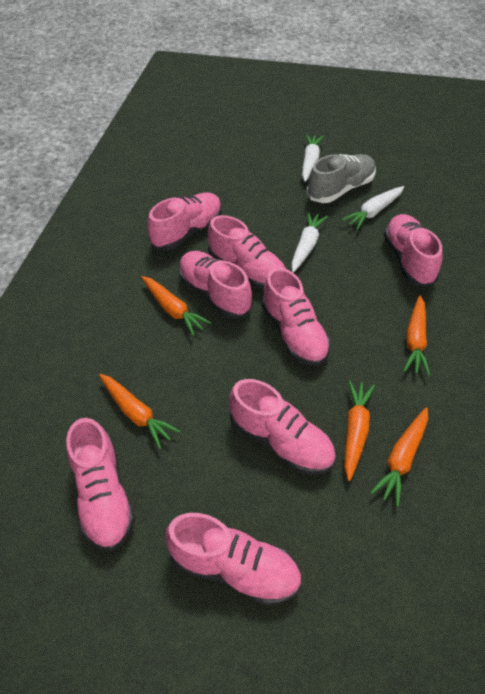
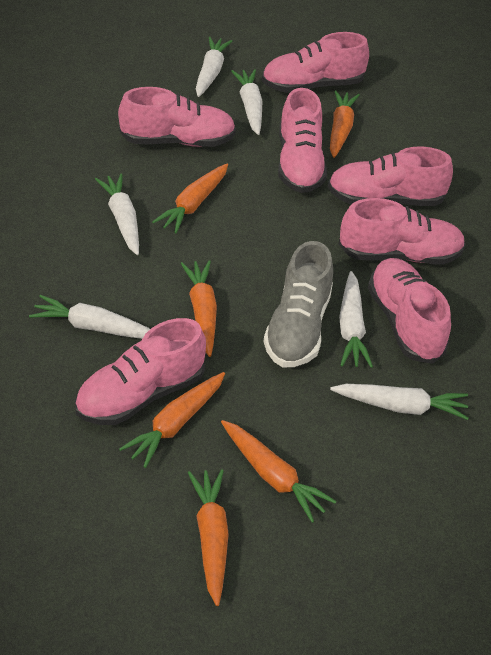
orange carrot: [99,374,180,449] [141,276,211,336] [344,380,375,481] [370,407,428,506] [404,295,430,375] = 5 -> [119,372,225,468] [152,164,228,233] [180,260,217,357] [188,469,229,606] [221,420,337,523] [330,90,360,158] = 6
pink shoe: [66,418,135,552] [147,193,222,251] [165,513,302,606] [179,251,253,319] [208,215,286,290] [229,379,336,475] [262,268,331,366] [384,214,442,287] = 8 -> [75,318,206,425] [118,87,236,147] [262,32,369,93] [278,88,327,193] [328,146,453,206] [339,198,466,265] [368,258,451,364] = 7
white carrot: [291,212,328,273] [302,134,324,182] [342,186,404,230] = 3 -> [29,295,150,339] [95,174,139,255] [196,37,232,97] [231,69,262,135] [330,384,469,420] [339,271,373,368] = 6

